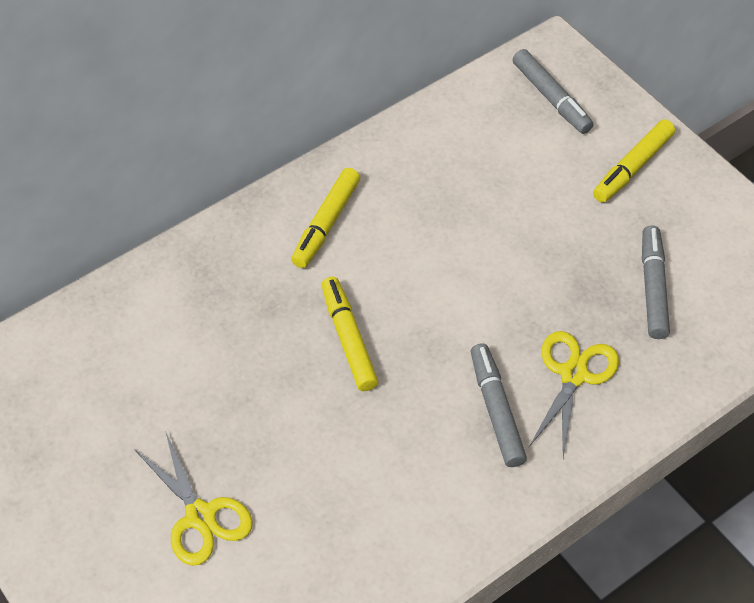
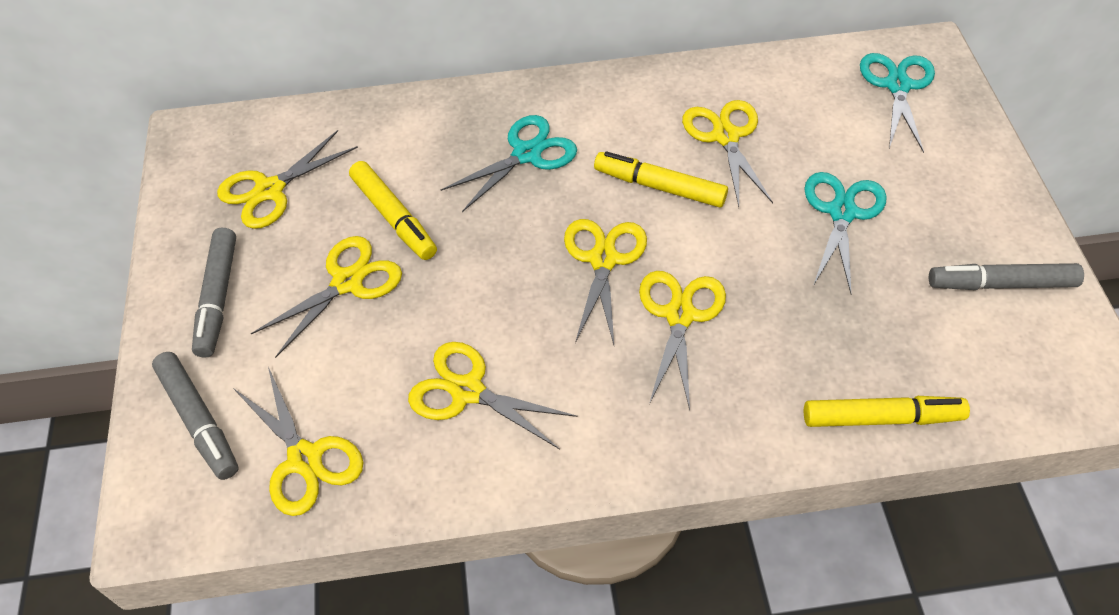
turquoise scissors: none = 0 -> [441,115,577,212] [804,172,887,294] [860,53,935,153] = 3
yellow scissors: [134,431,253,566] [529,331,619,458] = 2 -> [217,130,358,229] [233,367,364,516] [251,236,402,358] [408,342,578,449] [564,219,647,345] [639,271,726,410] [682,100,773,207] = 7

